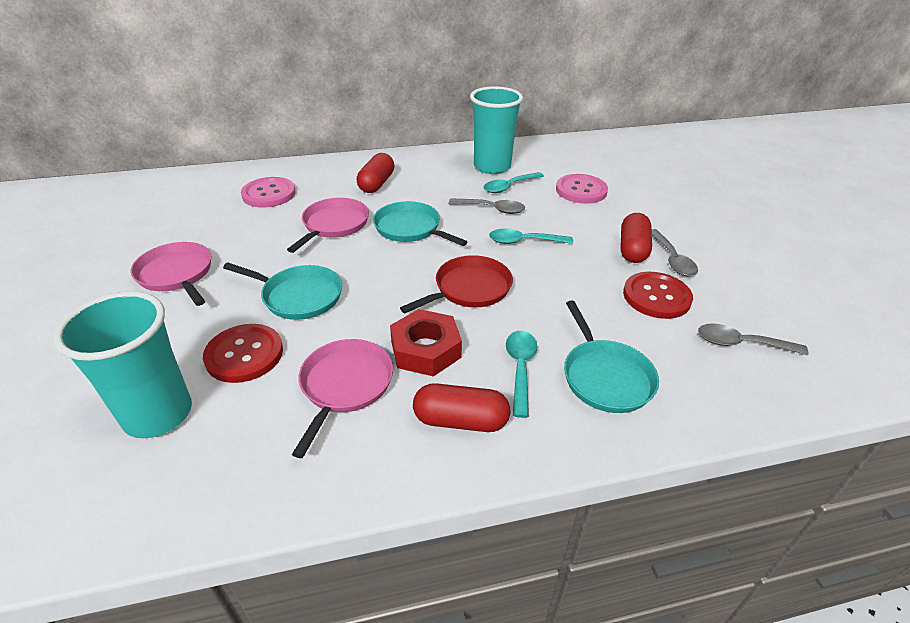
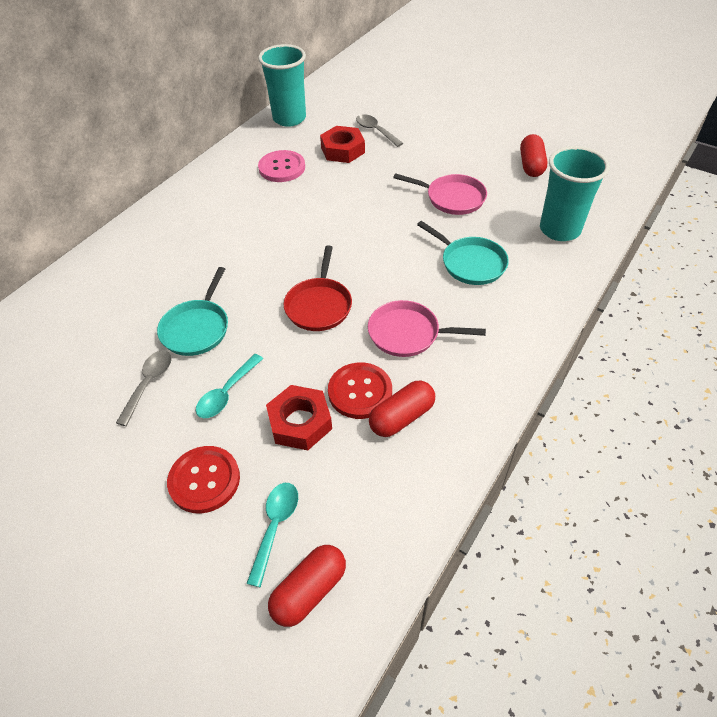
grey spoon: [448,199,525,214] [652,229,698,276] [698,323,809,355] = 3 -> [116,350,172,426] [356,114,403,147] = 2
pink button: [241,177,296,208] [556,174,608,204] = 2 -> [258,150,305,182] = 1
pink pan: [131,242,211,306] [287,198,369,253] [292,339,393,458] = 3 -> [368,300,486,357] [393,173,487,215] = 2
red nut: [390,309,462,376] = 1 -> [266,385,332,450] [320,126,365,163] = 2
turquoise pan: [223,263,342,320] [373,201,467,246] [564,301,659,413] = 3 -> [157,267,228,356] [417,221,509,285] = 2
turquoise spoon: [484,172,544,193] [489,229,573,244] [506,331,537,418] = 3 -> [196,354,263,418] [246,483,298,587] = 2

